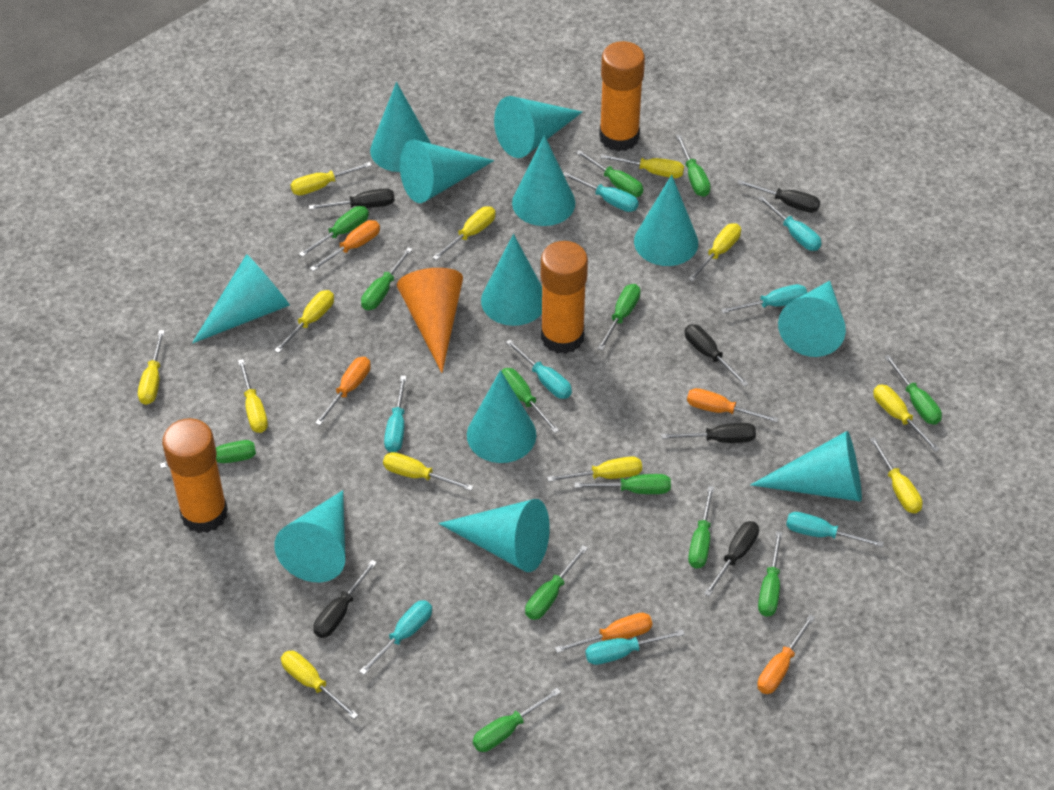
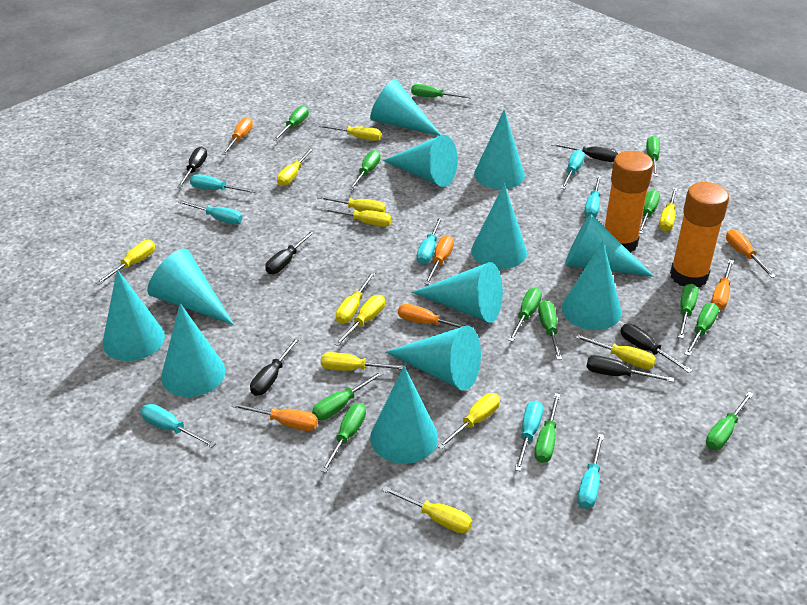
orange cone: [397,268,463,373] = 1 -> none = 0
orange glue stick: [162,418,228,533] [541,241,588,354] [599,41,645,151] = 3 -> [605,151,653,253] [670,182,729,287] = 2
orange screwdriver: [310,220,380,271] [315,357,371,425] [555,613,653,653] [687,388,779,423] [757,615,815,694] = 5 -> [222,117,253,155] [231,403,318,431] [398,304,476,331] [424,235,454,285] [711,260,734,310] [726,229,776,278] = 6

